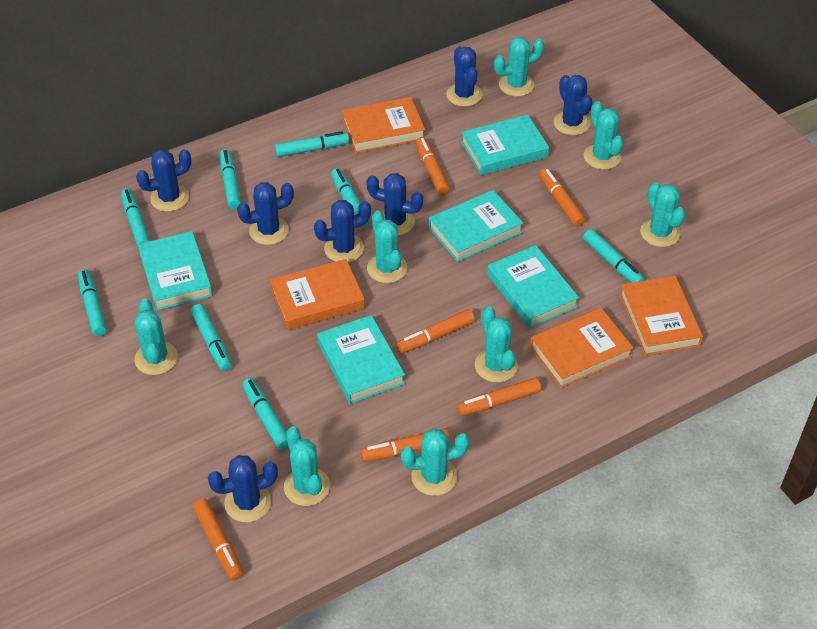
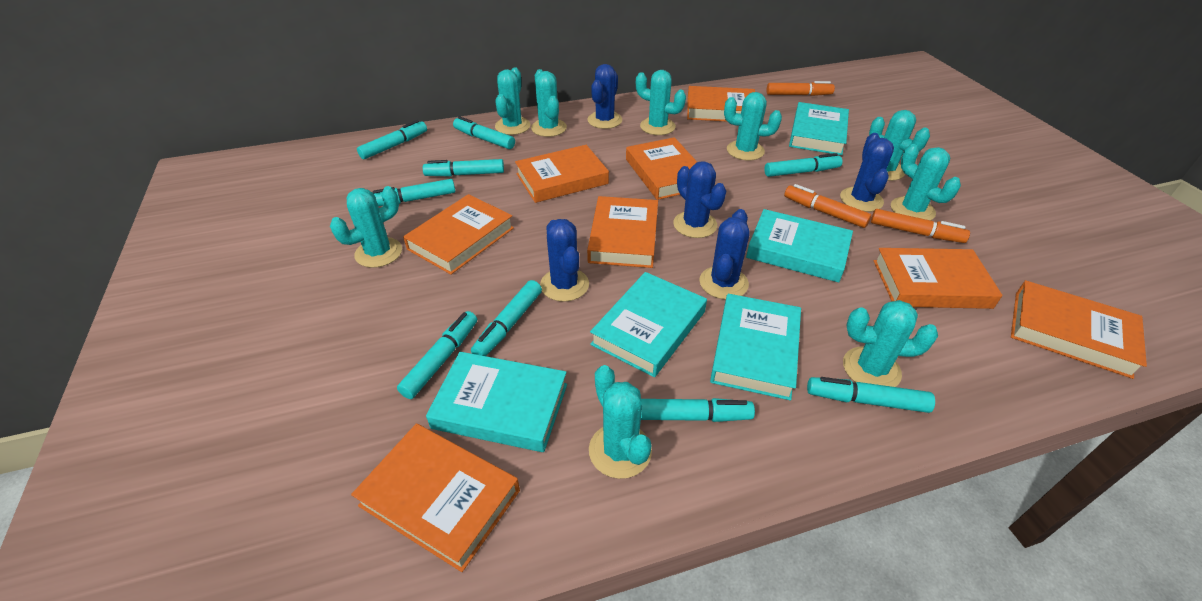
blue cactus: [136,149,191,212] [208,455,278,522] [237,182,294,245] [314,200,371,263] [366,173,423,236] [446,47,482,107] [554,75,593,135] = 7 -> [540,219,589,302] [588,64,622,129] [673,161,726,238] [699,209,750,300] [840,133,894,212] = 5
orange book: [270,259,365,330] [342,97,425,153] [530,308,634,388] [619,276,703,356] = 4 -> [351,423,520,572] [403,194,514,275] [515,145,609,203] [587,196,658,268] [626,137,697,200] [687,86,755,122] [874,248,1003,309] [1011,280,1147,379] = 8
orange marker: [193,498,243,580] [360,428,450,462] [397,309,475,353] [416,137,450,195] [457,378,541,416] [539,169,586,227] = 6 -> [767,81,835,96] [784,184,872,228] [871,209,970,243] = 3
turquoise cactus: [135,299,178,375] [284,426,330,506] [367,211,407,283] [401,428,470,496] [475,306,518,383] [494,37,544,96] [584,101,623,170] [640,182,685,247] = 8 -> [330,186,402,268] [495,68,530,135] [531,69,567,137] [589,365,652,479] [636,70,686,135] [724,92,782,161] [843,300,938,387] [869,110,930,181] [891,144,961,220] = 9
turquoise marker: [78,269,107,337] [121,188,150,248] [191,304,232,371] [220,149,241,209] [242,378,288,450] [274,131,349,157] [331,168,370,227] [583,229,645,283] = 8 -> [357,120,427,159] [373,179,455,206] [397,311,477,399] [423,159,504,177] [453,116,515,149] [471,280,542,356] [641,398,755,422] [764,153,842,177] [807,377,935,413] = 9

